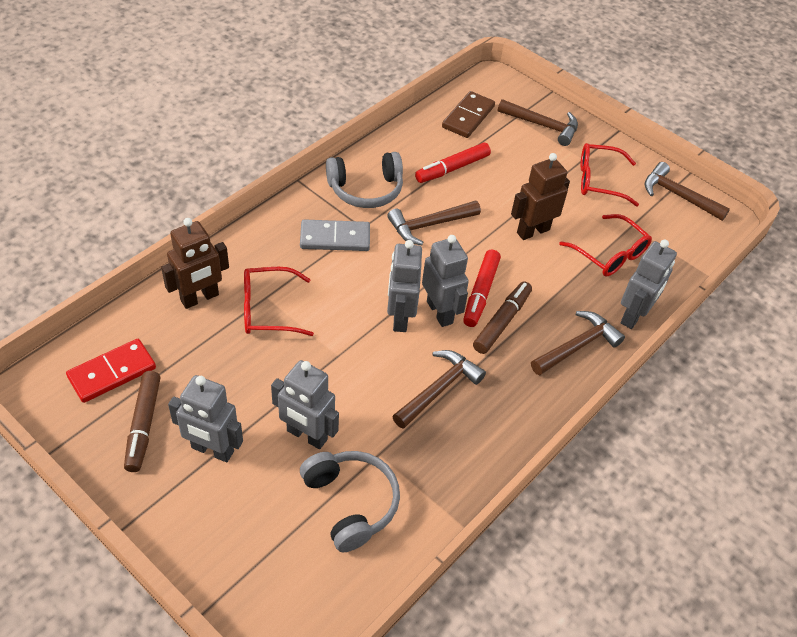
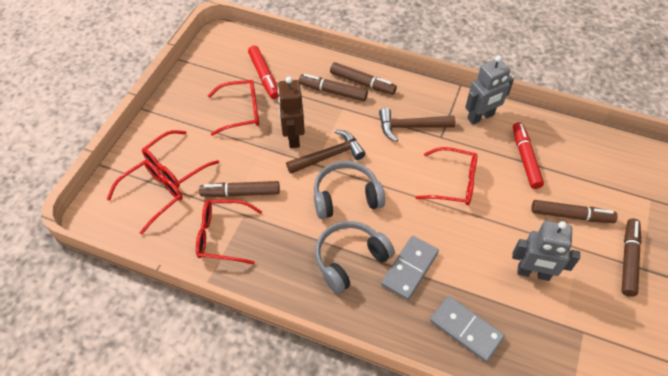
brown domino: [442,91,495,138] = 1 -> none = 0
brown hammer: [387,200,481,245] [392,350,486,429] [498,99,578,146] [531,311,625,375] [644,162,730,221] = 5 -> [286,130,366,174] [379,108,455,142] = 2
brown marker: [124,371,161,472] [473,281,532,354] = 2 -> [199,181,280,197] [299,74,368,101] [330,62,397,95] [531,200,618,223] [622,219,641,297] = 5
brown robot: [161,218,229,309] [511,153,570,240] = 2 -> [278,77,305,148] = 1
grey domino: [300,219,370,251] = 1 -> [381,236,439,300] [430,296,505,362] = 2
grey robot: [168,375,243,462] [271,360,339,449] [387,240,422,332] [422,235,469,327] [621,239,677,329] = 5 -> [465,55,514,124] [512,221,580,281] = 2
red domino: [66,339,156,403] = 1 -> none = 0
red glasses: [244,267,314,336] [559,214,652,277] [581,143,639,206] = 3 -> [107,160,183,235] [142,130,219,188] [196,200,262,264] [208,80,259,136] [415,147,477,205] = 5

